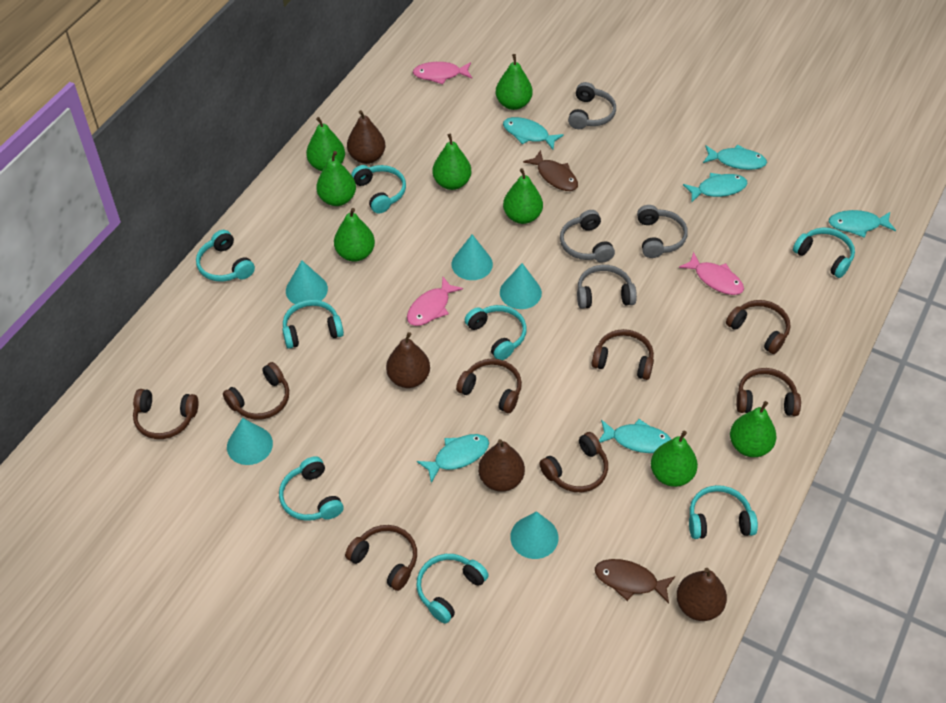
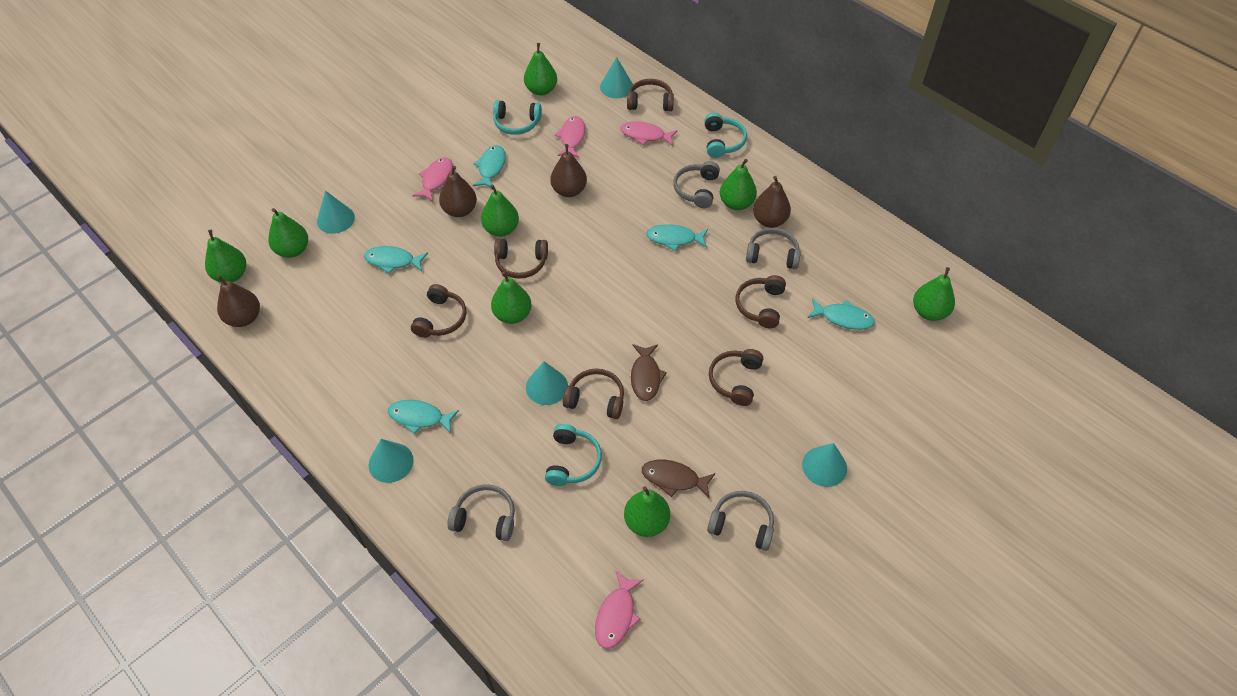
brown headphones: [133,389,199,439] [223,362,289,420] [345,525,417,591] [456,359,522,413] [539,432,608,492] [592,329,654,380] [726,300,790,354] [736,368,801,416] = 8 -> [411,284,466,338] [494,239,548,279] [563,368,624,419] [627,79,674,111] [709,349,763,406] [735,275,786,329] = 6
pink fish: [407,277,463,326] [413,62,472,84] [679,252,744,295] = 3 -> [412,157,453,202] [555,116,585,158] [595,570,643,649] [620,121,678,146] = 4
turquoise fish: [417,434,489,483] [503,117,564,150] [599,419,672,453] [683,173,748,202] [703,145,767,170] [829,210,896,238] = 6 -> [364,246,428,274] [388,400,459,434] [473,145,506,187] [646,224,708,251] [808,298,875,330] = 5
turquoise headphones: [196,230,255,282] [279,456,344,521] [282,300,344,349] [351,165,406,214] [416,554,489,624] [465,305,527,360] [689,485,758,539] [793,227,855,278] = 8 -> [493,100,542,135] [545,424,602,486] [704,113,747,158] = 3

